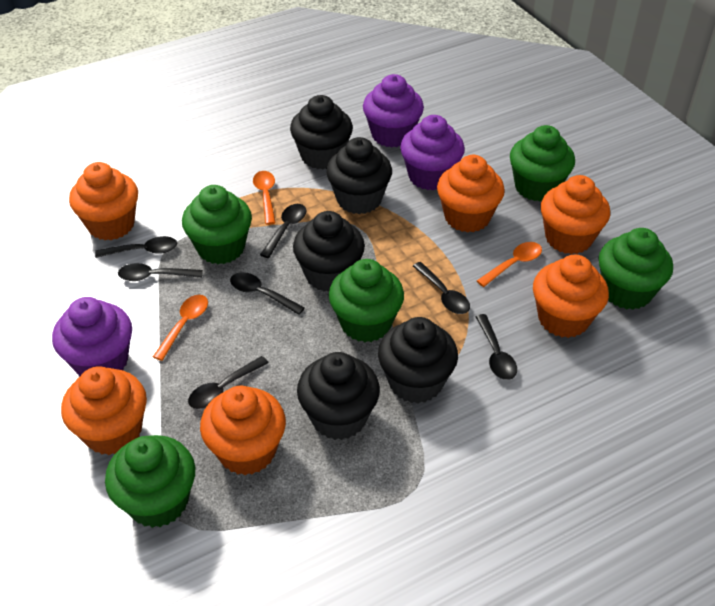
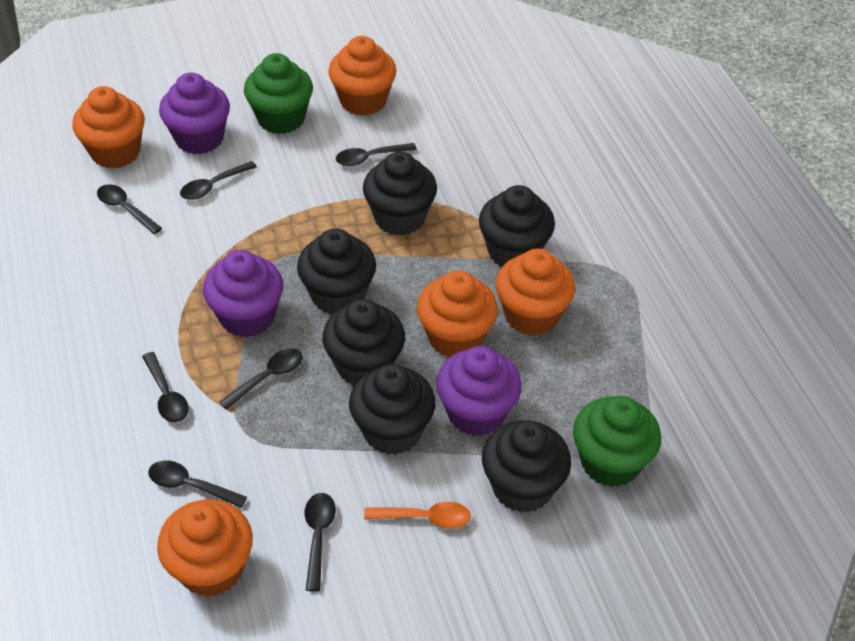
black cupcake: [290,95,353,170] [293,211,365,292] [297,352,380,440] [326,137,392,214] [378,317,458,403] = 5 -> [297,229,376,315] [322,299,405,386] [349,364,435,455] [363,151,437,236] [479,185,555,267] [482,421,571,513] = 6
green cupcake: [105,435,195,528] [182,185,252,264] [329,259,404,342] [510,125,575,202] [599,228,673,310] = 5 -> [244,53,313,134] [573,396,661,487] = 2
orange cupcake: [61,366,147,455] [69,162,138,240] [200,386,286,475] [437,155,505,233] [533,255,609,338] [541,175,610,254] = 6 -> [72,86,145,169] [157,499,253,597] [328,36,396,116] [417,271,498,357] [496,249,575,336] = 5
orange spoon: [153,295,208,361] [253,171,276,225] [477,242,542,287] = 3 -> [364,502,471,529] = 1

